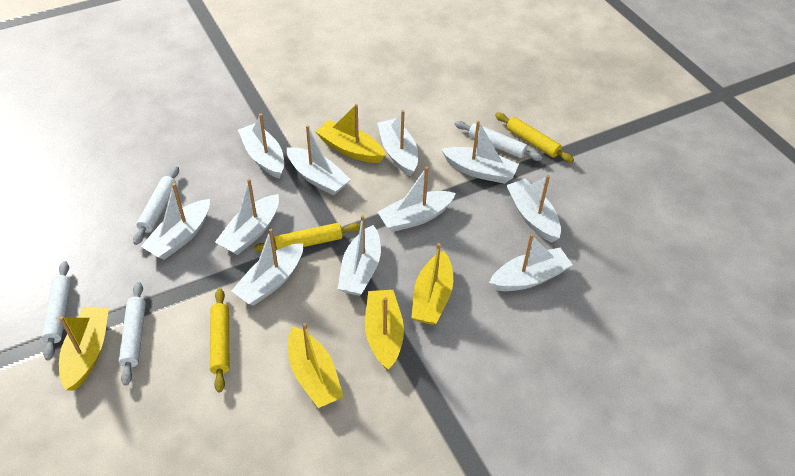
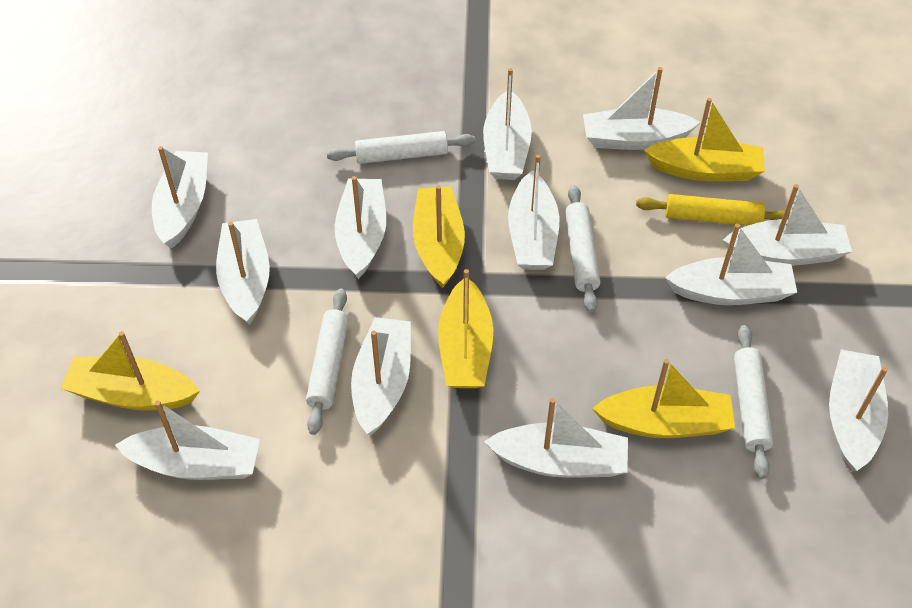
white boat: [141,183,210,260] [215,178,279,255] [231,229,303,306] [238,113,284,178] [287,125,351,196] [338,215,381,296] [377,110,418,176] [377,167,456,232] [441,121,519,184] [489,234,573,291] [506,175,561,242] = 11 -> [115,400,260,480] [152,146,208,249] [216,219,270,325] [335,176,386,279] [351,317,411,435] [483,68,532,180] [484,398,628,478] [508,155,559,270] [583,67,700,150] [665,224,797,305] [723,184,852,266] [829,349,888,471] = 12
yellow rolling pin: [210,288,229,392] [254,223,360,252] [495,113,574,163] = 3 -> [636,194,790,226] = 1

